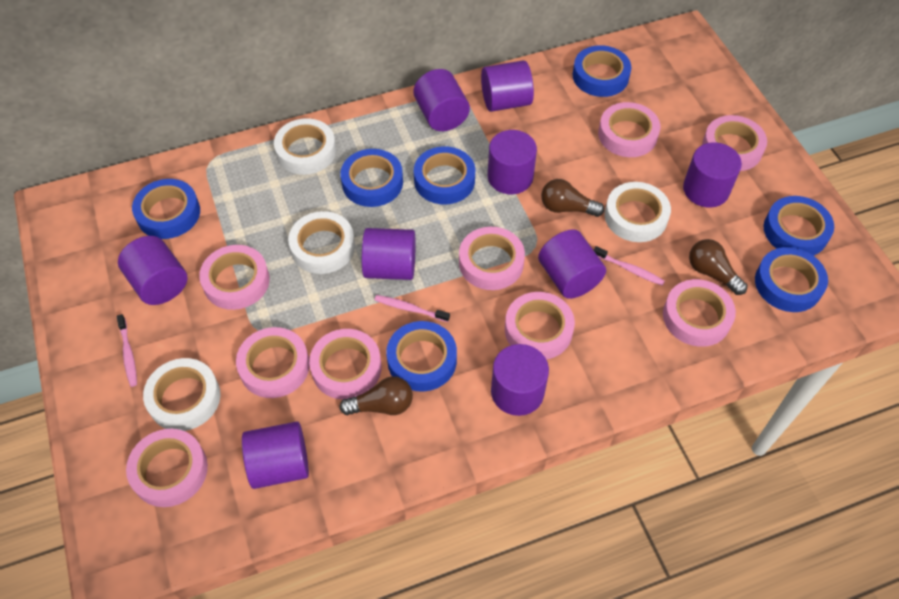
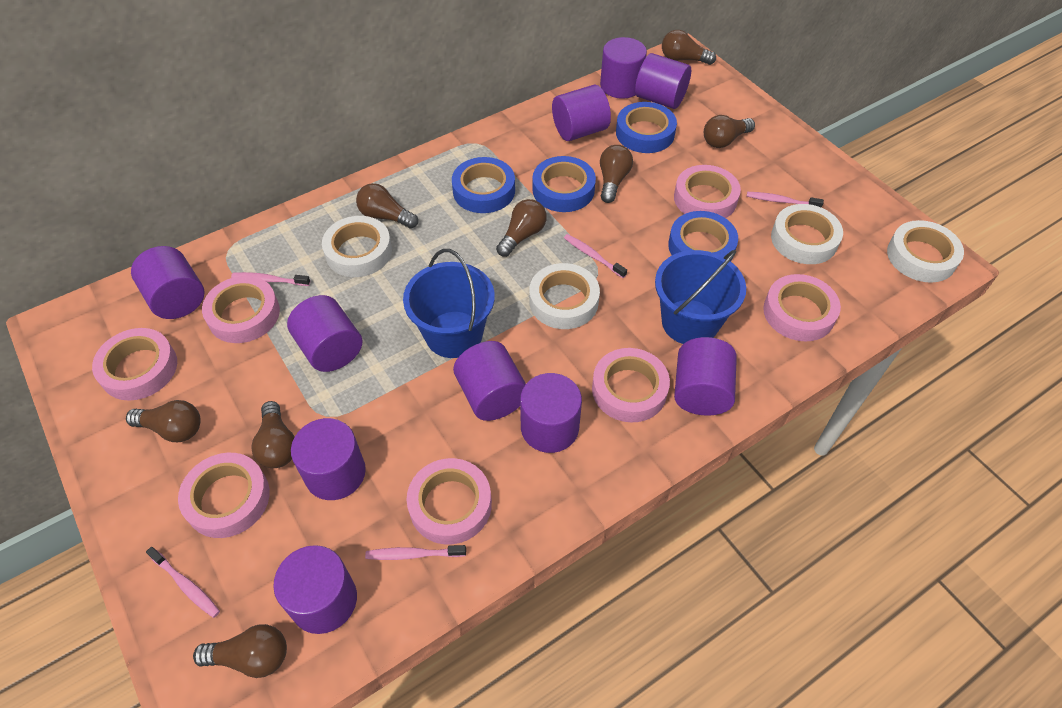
blue bucket: none = 0 -> [403,249,495,358] [655,250,746,344] = 2
blue tape: [132,179,200,239] [340,149,403,207] [386,321,457,391] [414,146,475,205] [573,45,631,97] [755,247,828,312] [764,196,834,256] = 7 -> [452,157,515,213] [532,156,596,212] [616,102,677,153] [668,211,738,261] = 4
brown light bulb: [339,376,413,415] [541,179,604,217] [689,239,747,295] = 3 -> [126,400,201,442] [193,624,287,678] [251,401,294,468] [356,183,418,229] [496,199,547,257] [600,145,633,203] [662,30,716,65] [704,115,755,148] = 8
pink tape: [126,429,208,507] [199,245,270,310] [236,327,310,398] [309,329,382,400] [459,227,525,290] [505,292,575,359] [598,102,661,157] [663,279,736,347] [702,115,767,171] = 9 -> [92,328,177,401] [178,453,270,538] [202,276,280,343] [407,458,492,544] [592,348,670,422] [674,165,741,218] [763,274,841,341] = 7
pink toothbrush: [117,314,137,387] [374,295,450,322] [594,246,665,286] = 3 -> [146,547,220,618] [231,272,310,286] [365,545,466,560] [564,234,627,278] [747,192,824,208] = 5
purple cylinder: [118,236,187,305] [242,422,309,489] [362,228,416,280] [413,69,470,131] [481,61,534,112] [488,130,537,194] [491,344,549,416] [538,229,606,299] [683,142,742,208] = 9 -> [131,246,204,319] [273,545,357,634] [287,295,362,372] [291,418,366,500] [453,341,526,421] [520,373,582,453] [552,85,611,141] [600,37,647,99] [635,53,691,109] [674,337,737,416] = 10

